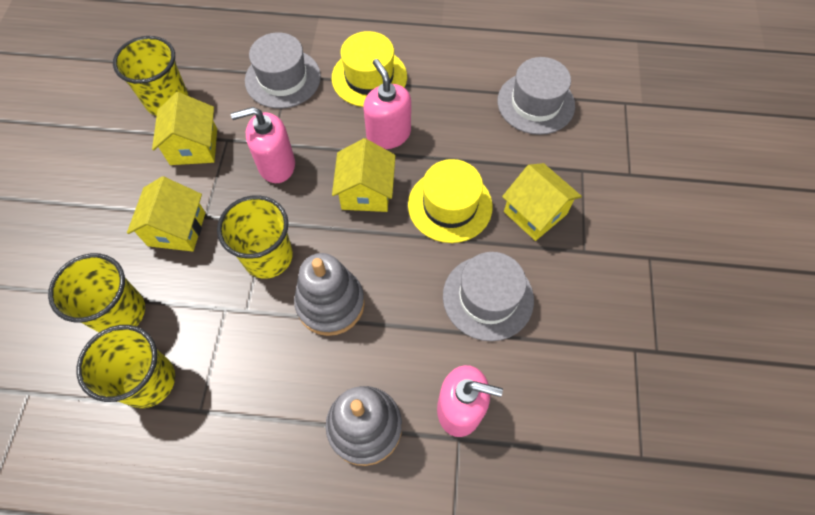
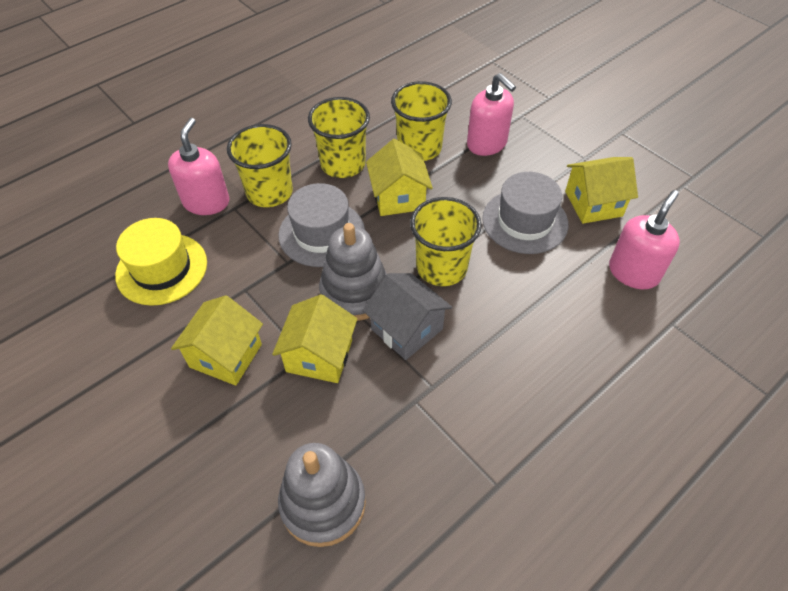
grey hat: [245,32,321,109] [443,252,534,341] [497,57,575,135] = 3 -> [278,183,365,267] [482,172,568,254] = 2
grey house: none = 0 -> [363,273,452,360] = 1
yellow hat: [332,31,407,107] [408,159,493,243] = 2 -> [115,218,207,306] = 1

